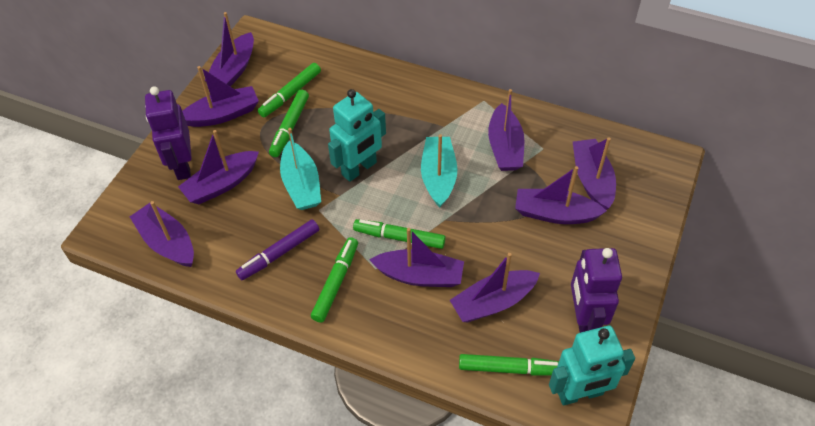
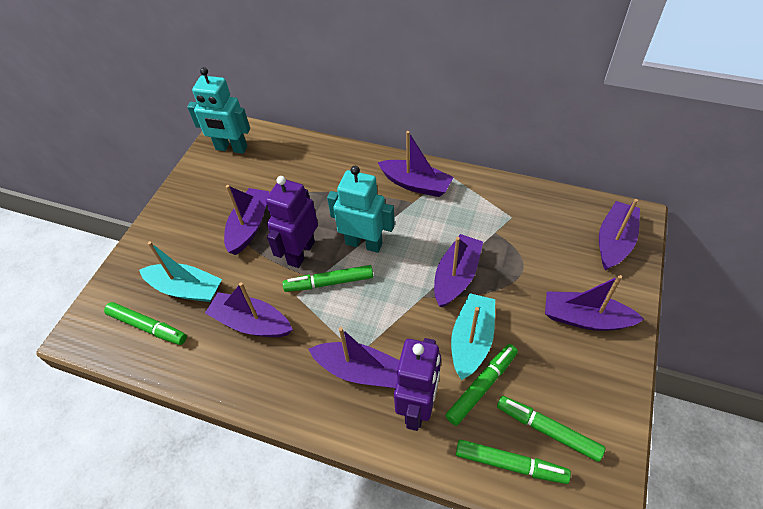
purple boat: [129,201,194,267] [178,130,259,204] [182,66,259,127] [205,12,254,87] [369,228,464,287] [450,253,540,322] [488,89,524,171] [515,166,606,224] [573,137,616,210] = 9 -> [205,282,293,337] [224,185,270,255] [308,327,400,388] [377,131,453,197] [434,234,483,307] [545,275,644,331] [599,199,640,271] = 7
purple marker: [236,219,319,280] = 1 -> none = 0

